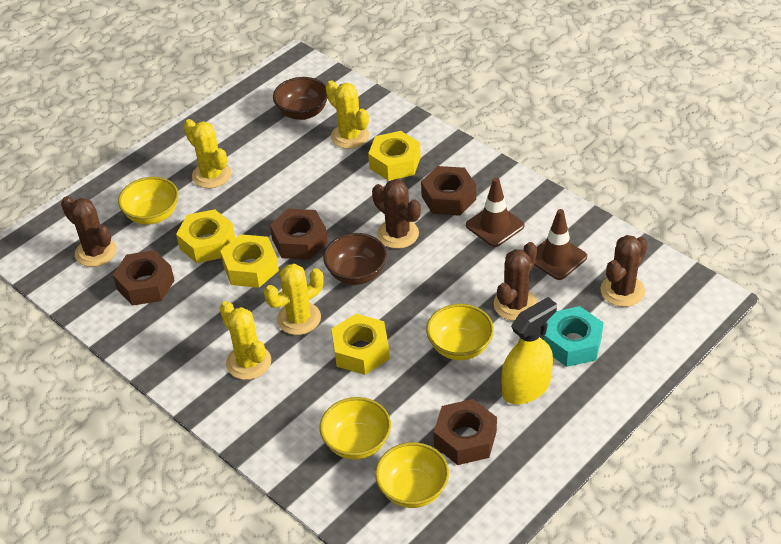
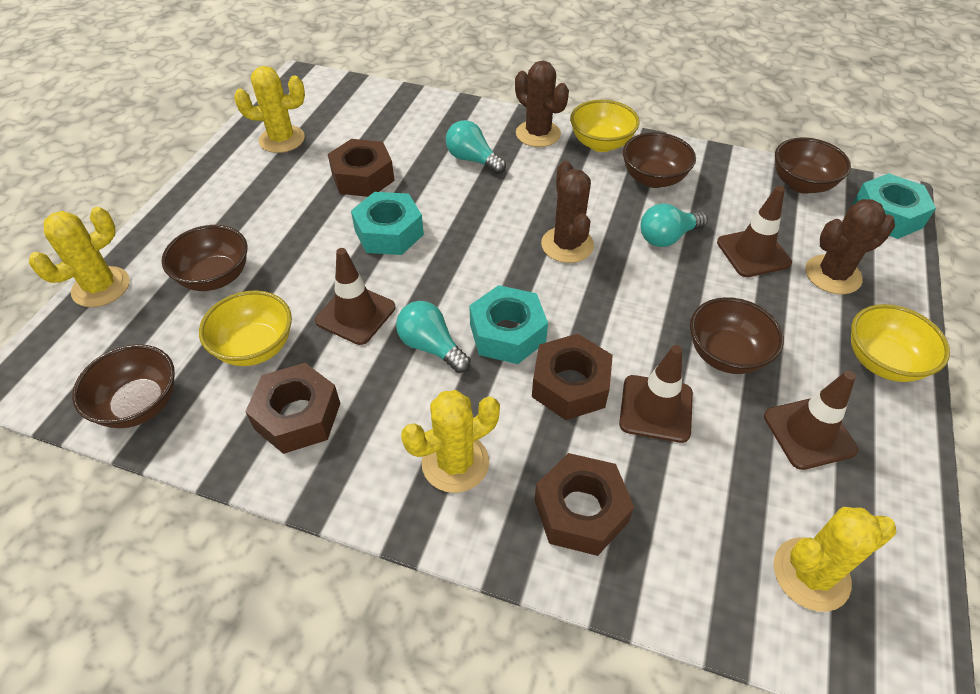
brown bowl: [273,77,328,120] [323,233,387,285] = 2 -> [72,344,175,428] [162,225,248,291] [623,132,696,188] [690,297,784,374] [775,138,851,194] = 5
brown cactus: [61,196,117,267] [372,179,421,249] [494,242,538,321] [601,235,648,307] = 4 -> [515,61,569,147] [541,161,594,263] [805,199,895,294] = 3
brown traffic cone: [466,177,525,247] [534,209,587,280] = 2 -> [315,248,395,345] [619,345,693,443] [717,186,792,277] [764,371,858,470] = 4
turquoise light bulb: none = 0 -> [396,301,471,373] [446,120,506,174] [641,203,708,247] = 3
turquoise nut: [544,306,604,367] = 1 -> [351,192,424,255] [469,285,548,364] [853,173,936,239] = 3
yellow bowl: [118,177,178,225] [320,397,391,460] [375,442,449,508] [426,304,494,360] = 4 -> [199,290,292,366] [570,100,640,152] [851,304,950,382] = 3
yellow nut: [176,209,235,263] [220,234,279,288] [332,314,389,375] [368,131,421,181] = 4 -> none = 0
yellow spray bottle: [502,297,557,404] = 1 -> none = 0

